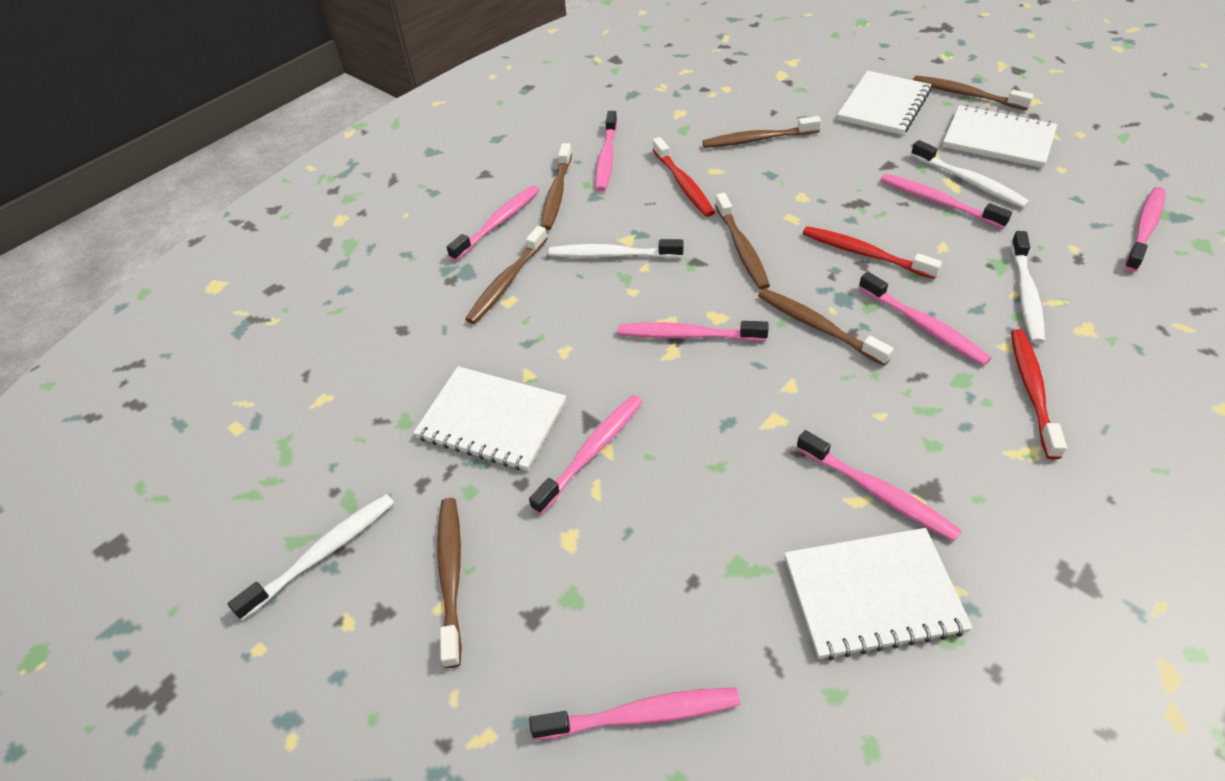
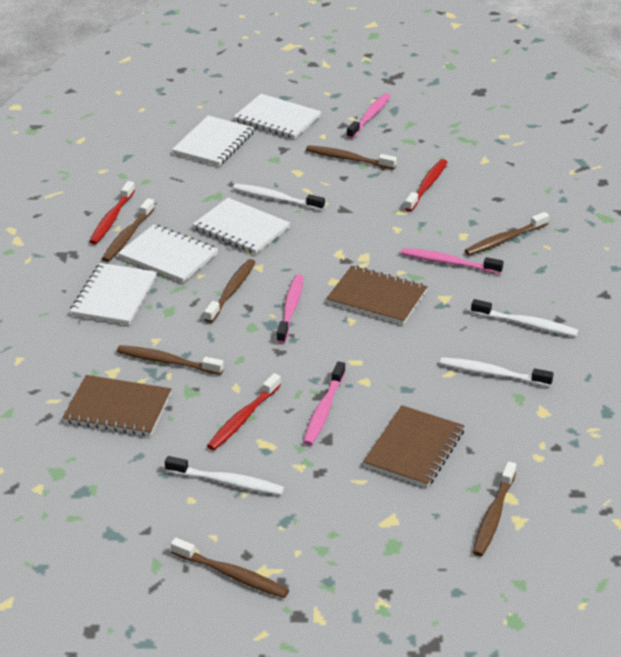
brown notebook: none = 0 -> [63,375,171,436] [326,266,428,325] [363,405,464,488] = 3
pink toothbrush: [447,185,539,261] [529,395,643,514] [529,688,740,740] [595,111,617,192] [618,321,769,341] [797,430,962,541] [859,272,992,366] [880,174,1012,229] [1124,187,1166,272] = 9 -> [276,274,303,344] [303,361,346,445] [347,93,391,139] [401,248,504,274] = 4
white notebook: [413,366,566,471] [784,528,973,660] [837,71,932,135] [943,105,1058,168] = 4 -> [70,263,157,325] [118,224,218,283] [172,116,254,166] [193,198,290,254] [234,94,321,139] = 5

